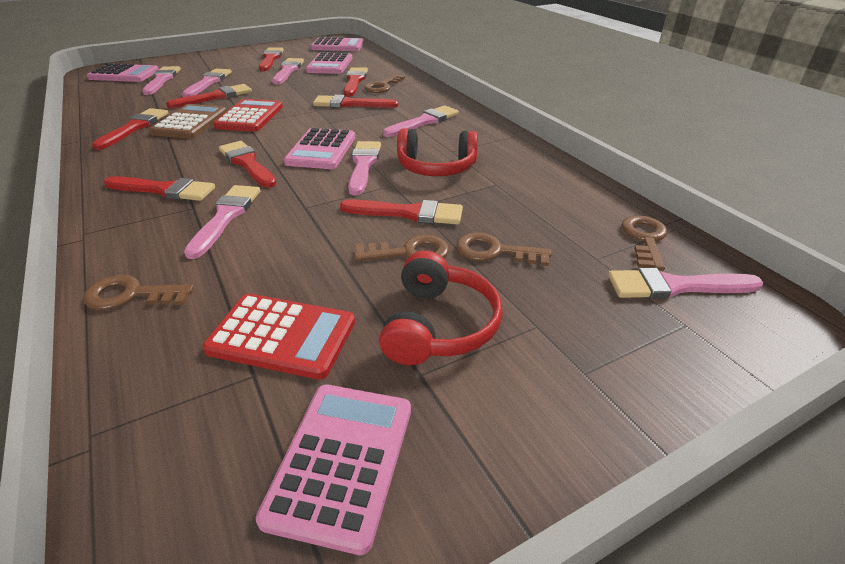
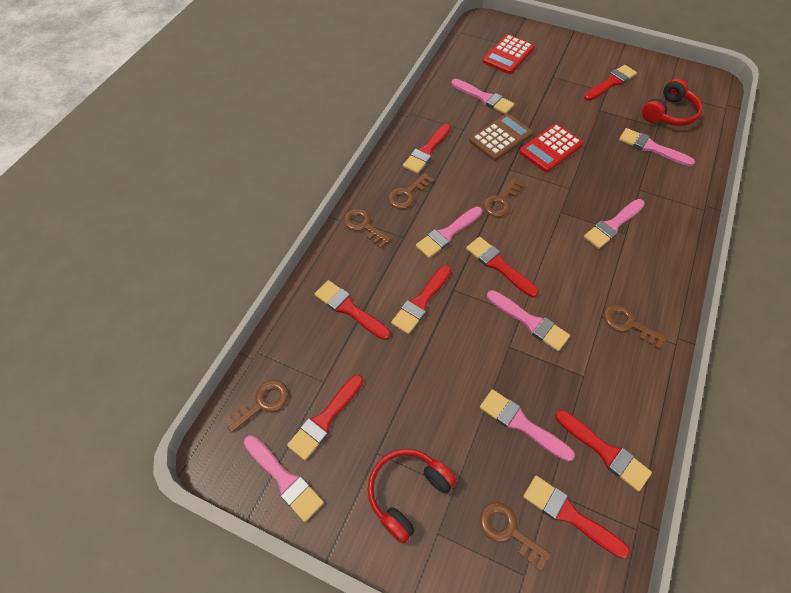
brown key: [83,275,194,310] [354,235,449,261] [364,74,405,93] [456,232,552,266] [621,215,668,271] = 5 -> [223,380,289,432] [343,209,391,248] [388,173,434,209] [480,502,552,571] [483,178,525,217] [604,304,667,349] = 6
pink calculator: [87,63,159,82] [256,384,411,555] [284,128,355,169] [306,52,352,74] [310,37,364,51] = 5 -> none = 0

